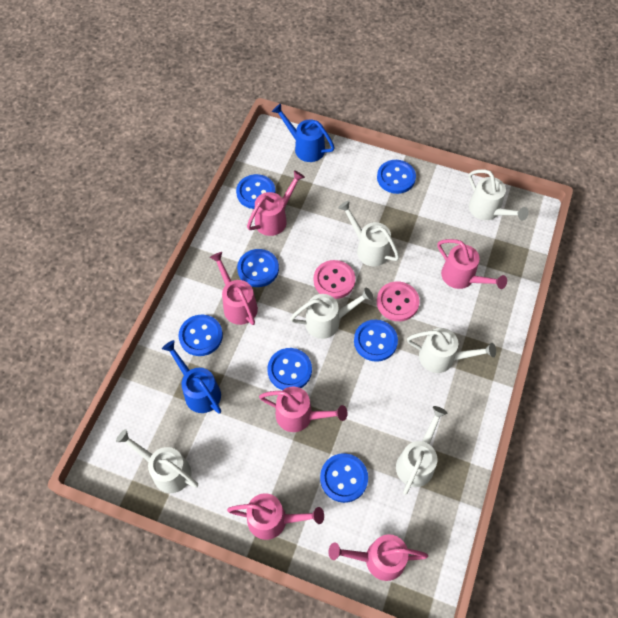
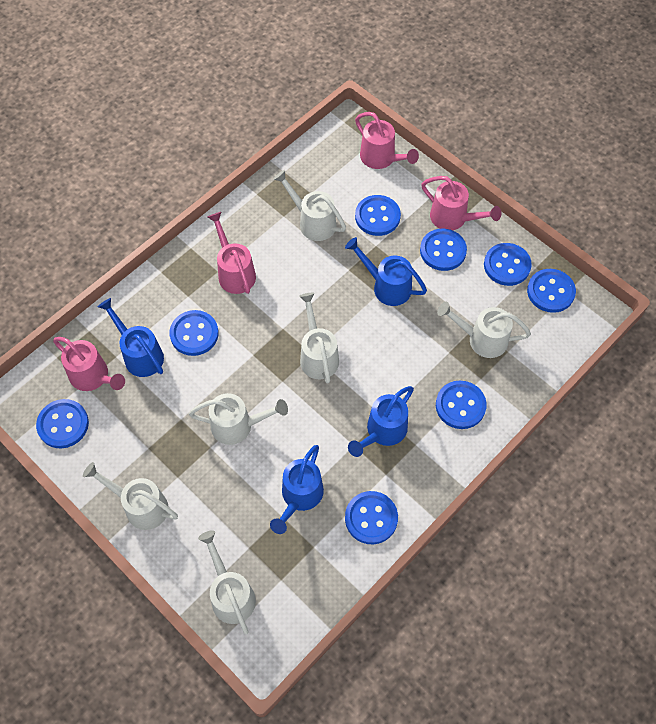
blue button: [179,315,223,356] [236,174,275,209] [237,249,279,287] [267,348,312,390] [320,453,368,503] [354,320,398,362] [377,160,416,194] = 7 -> [36,399,89,448] [169,310,219,356] [345,491,398,544] [355,195,401,236] [420,229,467,271] [436,381,487,429] [484,243,532,286] [527,269,576,313] = 8
blue watering can: [162,340,221,414] [272,103,335,162] = 2 -> [98,298,164,377] [270,445,324,534] [345,237,427,306] [348,386,414,457] = 4
pink button: [314,260,355,299] [377,281,420,321] = 2 -> none = 0
pink watering can: [210,252,258,325] [227,493,324,540] [247,170,305,236] [259,387,348,432] [328,534,428,581] [438,239,507,289] = 6 -> [53,337,125,391] [208,212,256,294] [355,112,419,169] [421,176,501,230] = 4

